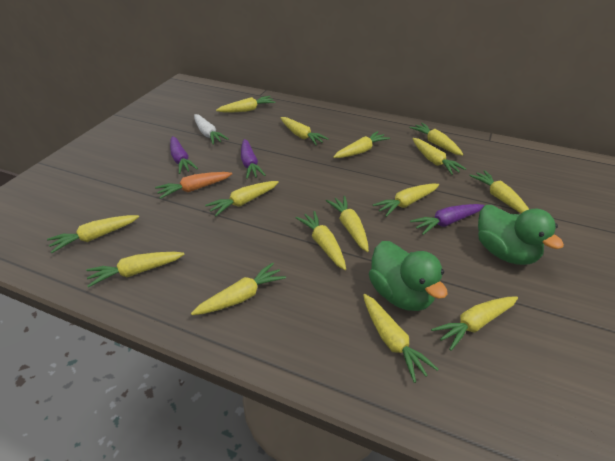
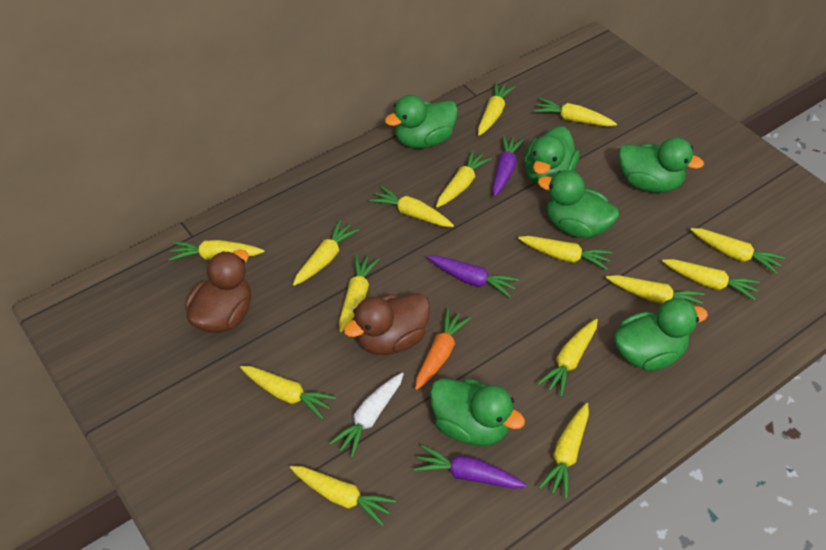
brown duck: none = 0 -> [185,249,251,333] [344,293,430,355] = 2
green duck: [369,241,448,311] [478,205,564,265] = 2 -> [385,95,458,149] [430,378,525,446] [524,126,579,186] [538,170,619,238] [614,298,708,371] [619,137,704,193] = 6

